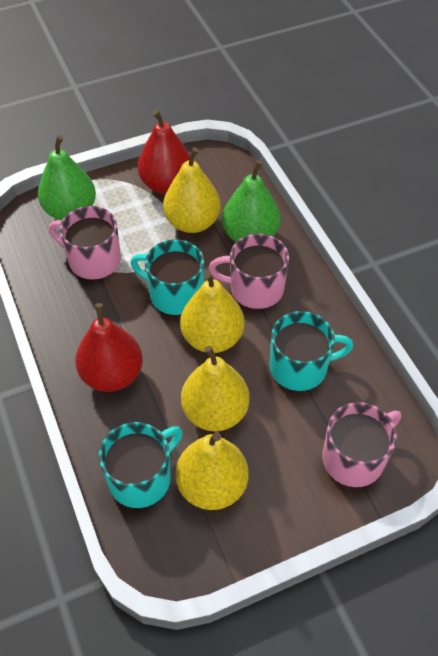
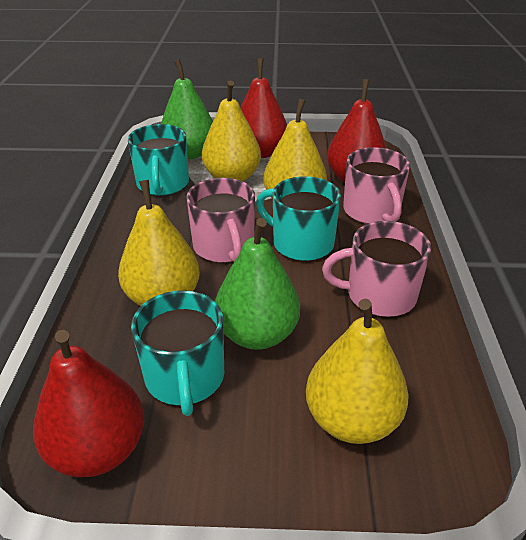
red pear: [75,303,143,392] [138,110,190,194] = 2 -> [33,330,144,477] [240,58,287,158] [327,79,386,183] = 3

